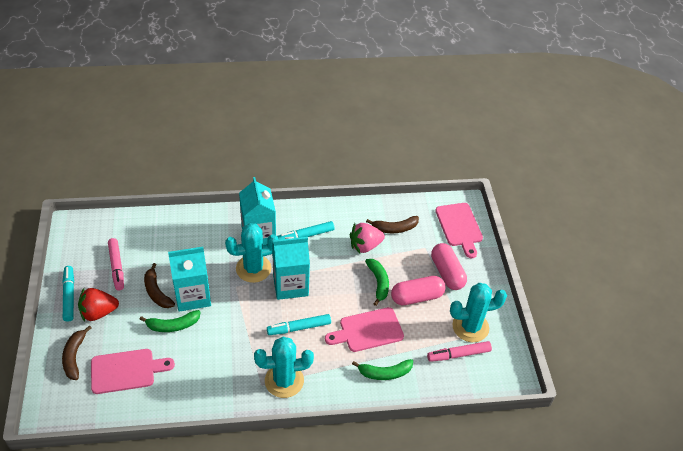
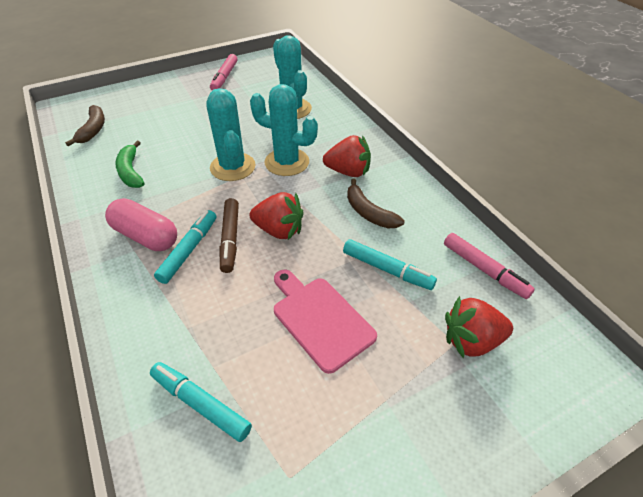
brown banana: [62,325,92,380] [144,263,175,308] [366,216,419,233] = 3 -> [65,105,105,146] [347,178,405,228] = 2
brown marker: none = 0 -> [220,198,239,273] = 1
green banana: [140,310,201,332] [352,359,413,380] [365,259,389,306] = 3 -> [115,141,145,188] = 1
pink capsule: [391,276,446,305] [431,243,467,290] = 2 -> [105,198,177,251] = 1
pink cutting board: [91,349,175,394] [325,307,404,352] [435,203,483,258] = 3 -> [274,270,377,374] = 1
pink strawberry: [350,223,385,253] = 1 -> none = 0
red strawberry: [78,288,119,322] = 1 -> [250,192,303,240] [323,135,371,177] [445,296,513,359] = 3
turquoise carton: [168,247,211,312] [239,177,276,245] [272,237,310,300] = 3 -> none = 0

